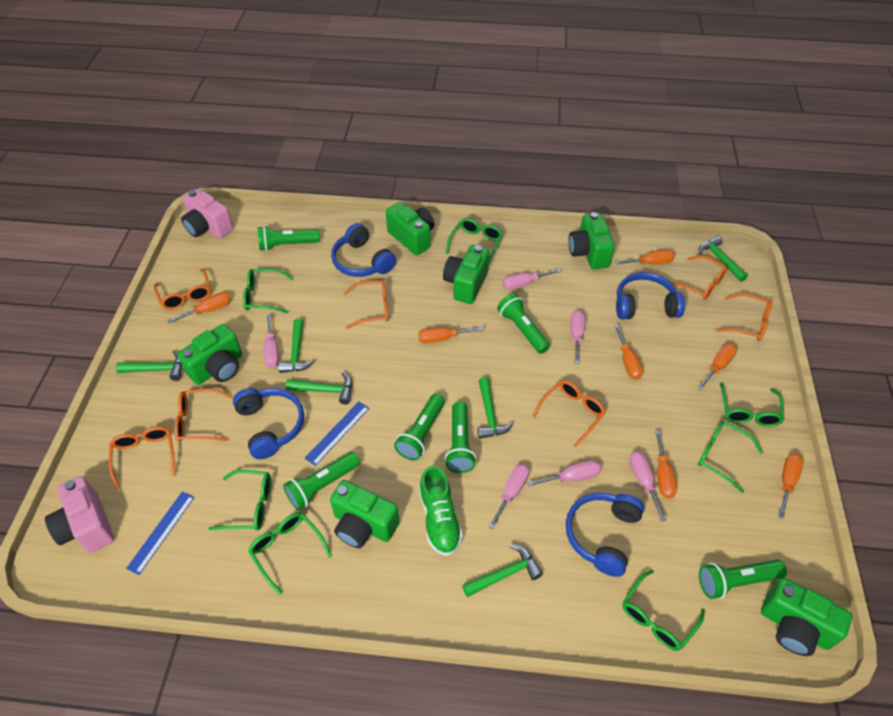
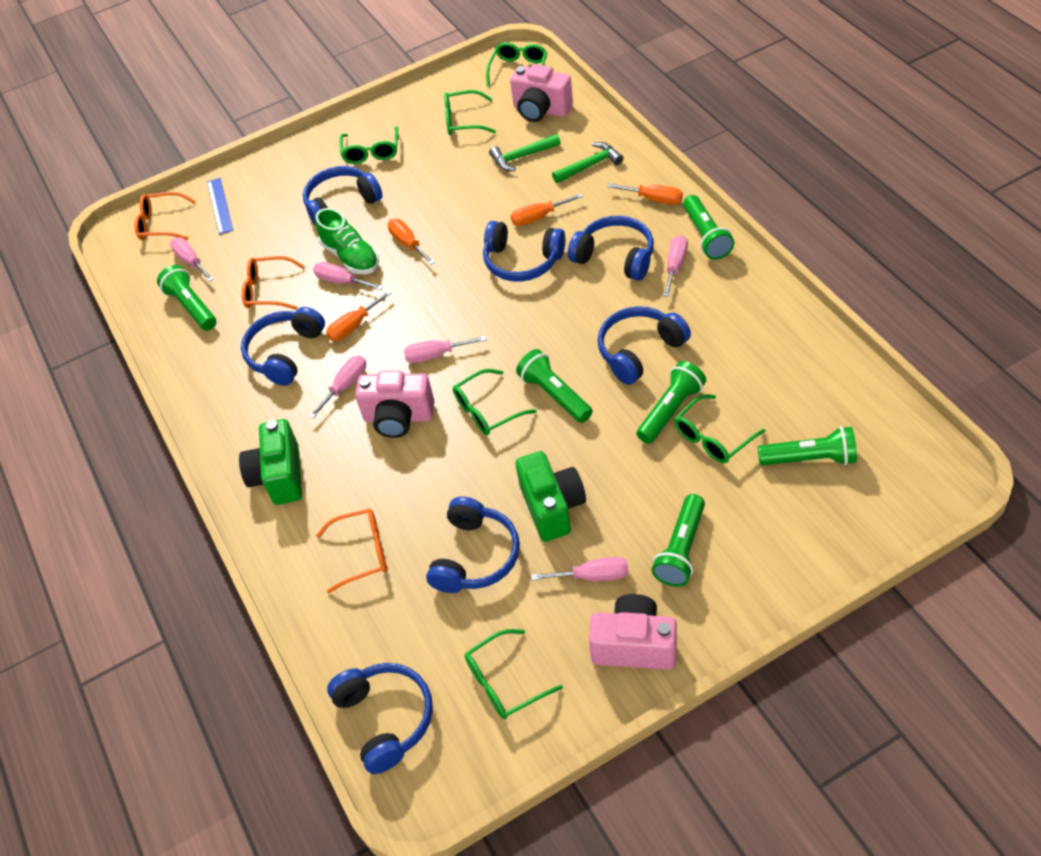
blue headphones: [233,388,304,459] [331,223,396,277] [566,493,644,577] [616,272,685,320] = 4 -> [241,307,325,386] [303,166,383,226] [327,663,433,774] [426,496,520,593] [483,221,565,282] [568,216,654,281] [597,306,691,385] = 7
blue ruler: [126,492,195,575] [305,402,369,466] = 2 -> [207,178,233,235] = 1
green camera: [177,324,242,385] [330,480,399,548] [386,202,435,255] [443,245,489,304] [568,212,615,269] [761,578,852,656] = 6 -> [239,419,302,505] [515,451,586,542] = 2
green glasses: [209,470,271,530] [243,269,294,313] [248,512,332,595] [446,218,503,262] [622,570,705,651] [698,421,763,493] [720,383,785,427] = 7 -> [339,126,398,164] [444,90,496,135] [453,369,537,435] [465,629,563,719] [486,42,547,86] [674,394,765,463] = 6
green hammer: [116,350,182,381] [278,319,315,373] [286,372,352,404] [462,544,543,597] [478,377,514,439] [699,236,748,282] = 6 -> [489,134,561,171] [552,142,624,183] = 2
orange glasses: [109,426,176,490] [154,269,211,310] [174,389,232,442] [344,280,389,329] [532,380,606,448] [671,255,728,300] [715,293,772,341] = 7 -> [135,192,196,240] [242,256,305,310] [316,508,387,593] = 3
orange screwdriver: [168,292,231,323] [418,327,484,343] [614,325,643,380] [615,249,675,265] [655,431,677,499] [698,343,737,389] [778,453,804,519] = 7 -> [326,290,392,341] [387,219,435,265] [511,193,583,226] [607,183,683,205] = 4
pink camera: [45,476,114,553] [181,189,233,239] = 2 -> [355,371,435,438] [510,64,573,122] [589,594,677,670] = 3

